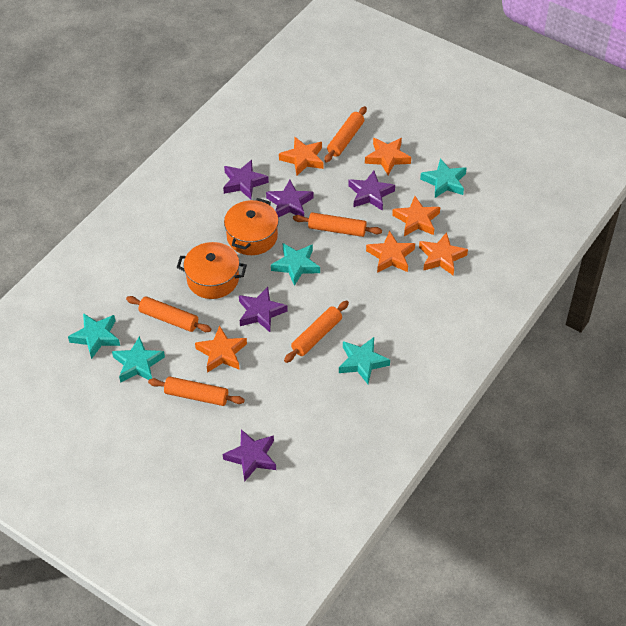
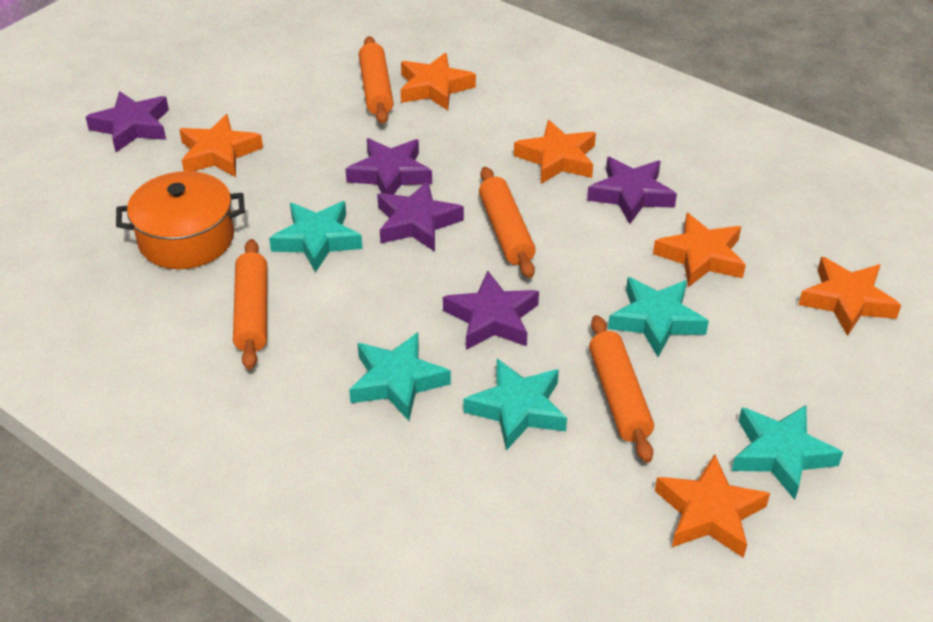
orange pot: [177,242,247,299] [224,198,279,255] = 2 -> [116,171,245,269] = 1
orange rolling pin: [126,296,211,332] [148,376,245,406] [284,300,349,363] [293,212,382,237] [324,106,367,163] = 5 -> [233,239,267,370] [359,36,394,124] [479,167,536,278] [589,315,654,463] = 4

